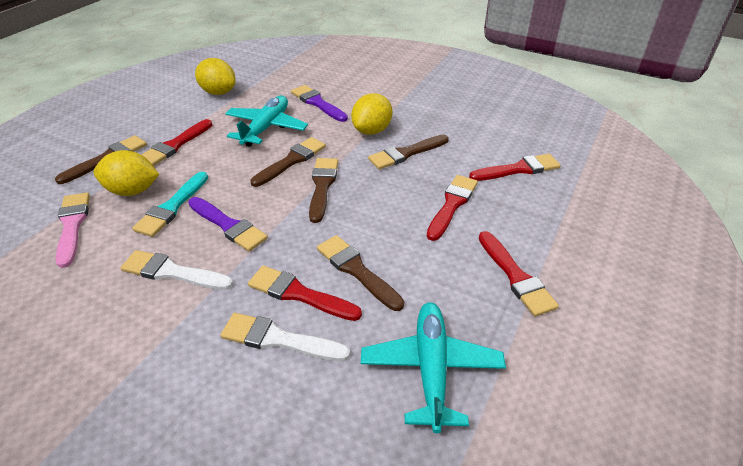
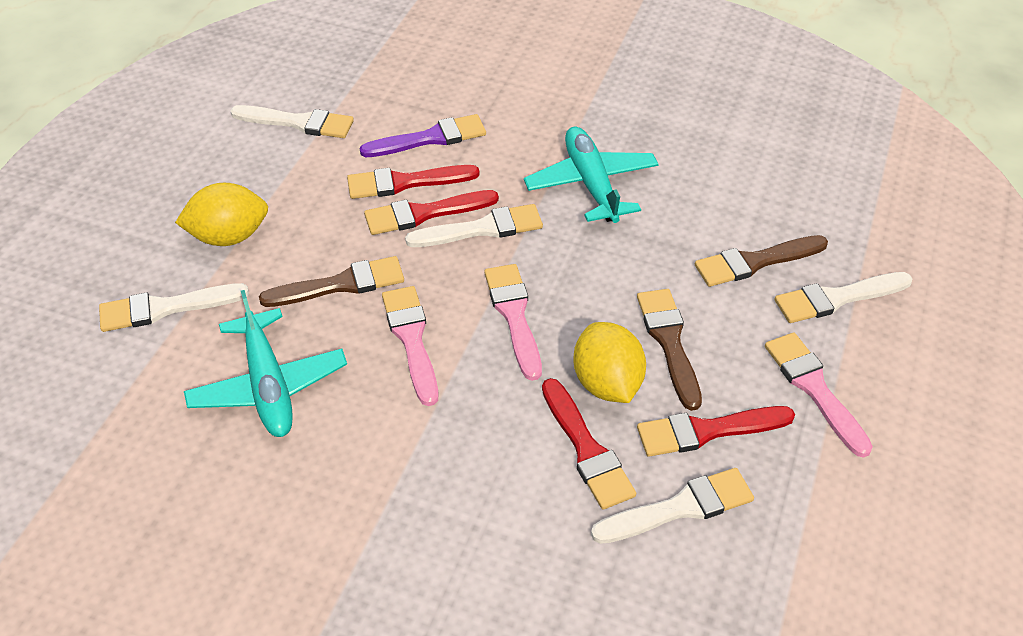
brown brush: [55,135,147,184] [250,137,326,187] [309,158,338,223] [317,235,404,311] [368,134,449,169] = 5 -> [259,256,404,307] [637,289,702,411] [695,235,828,287] = 3
pink brush: [56,192,90,268] = 1 -> [382,286,438,406] [484,264,542,381] [765,332,873,458] = 3
purple brush: [188,197,268,251] [291,85,348,122] = 2 -> [359,114,486,157] = 1
red brush: [141,119,212,166] [248,266,362,321] [427,175,478,241] [469,154,560,181] [479,231,559,317] = 5 -> [347,165,480,199] [364,190,499,235] [542,378,636,510] [637,406,795,457] = 4
turquoise brush: [132,172,208,237] = 1 -> none = 0
white brush: [120,250,233,290] [221,313,350,361] = 2 -> [99,283,249,332] [231,105,354,138] [405,204,543,247] [591,468,754,544] [775,272,913,323] = 5
yellow lemon: [94,150,159,196] [195,58,236,95] [351,93,393,135] = 3 -> [175,183,268,246] [574,322,646,403] = 2

